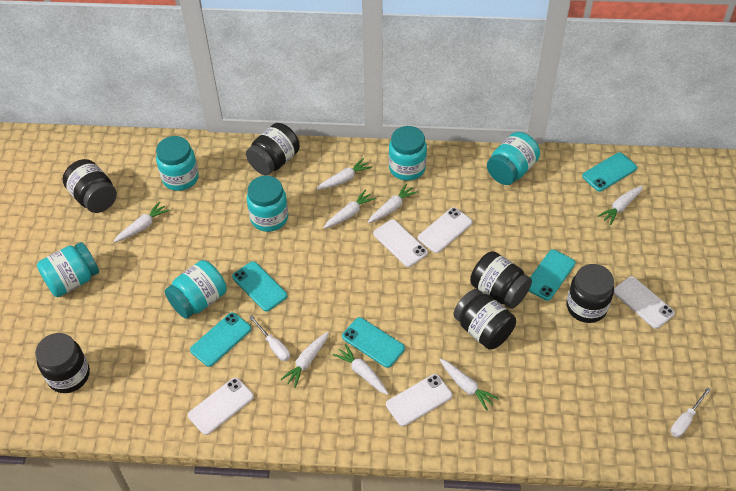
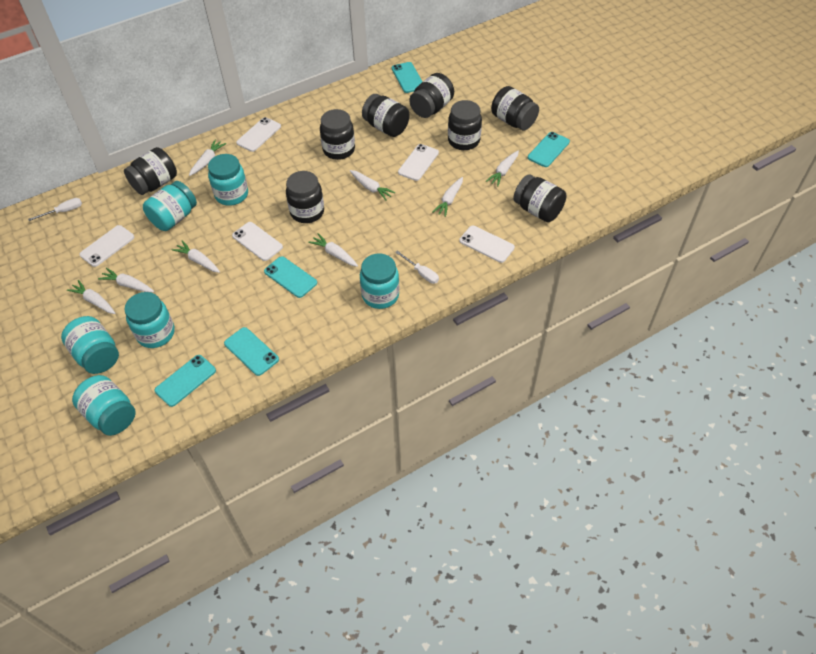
black jar: [35,333,90,393] [63,159,117,213] [246,123,300,176] [453,289,516,350] [470,251,532,309] [566,264,614,323] = 6 -> [124,147,177,195] [286,171,324,223] [320,109,355,160] [362,94,409,137] [409,73,454,118] [448,100,482,150] [491,86,539,130] [513,174,567,222] = 8

